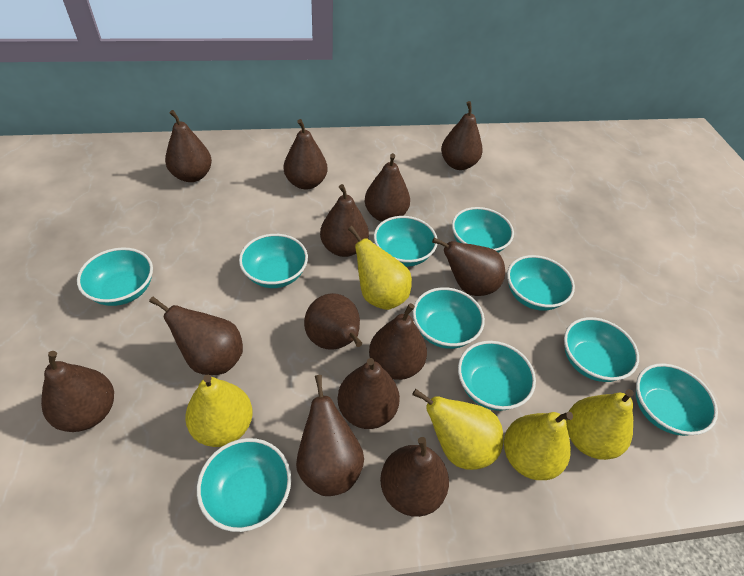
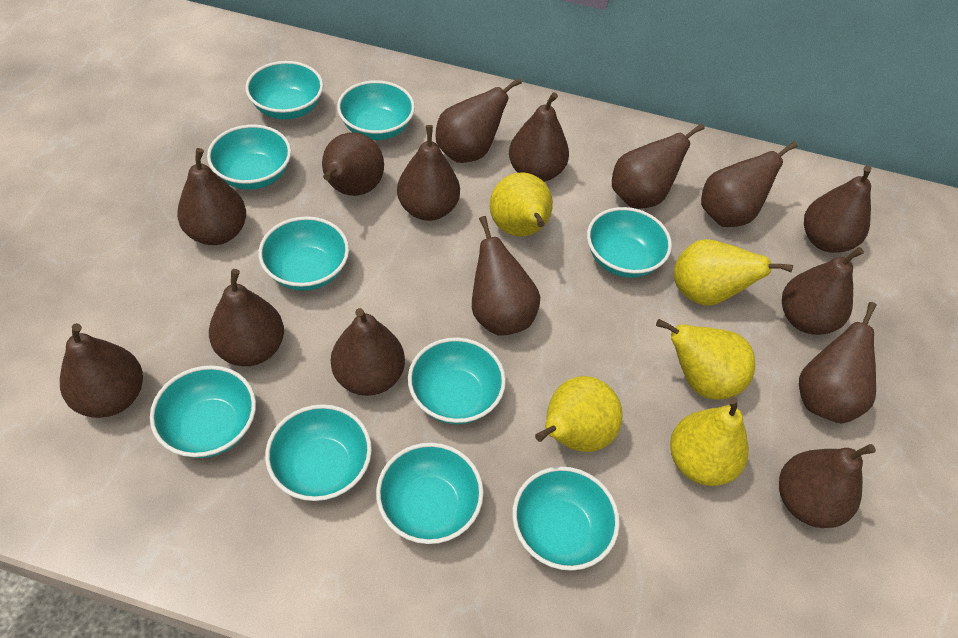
brown pear: [41,351,114,432] [149,297,243,375] [165,110,212,182] [284,119,327,189] [296,375,364,496] [304,293,362,350] [320,184,369,257] [338,358,400,429] [365,153,410,222] [369,303,427,380] [380,437,449,517] [432,237,505,296] [441,101,483,170] = 13 -> [60,323,143,418] [177,148,246,245] [209,269,284,366] [322,132,384,196] [331,308,405,396] [397,125,460,221] [436,78,522,163] [472,216,540,335] [509,92,569,182] [612,123,705,209] [701,142,797,227] [779,444,876,528] [782,247,864,335] [799,302,877,424] [804,165,872,253] = 15

